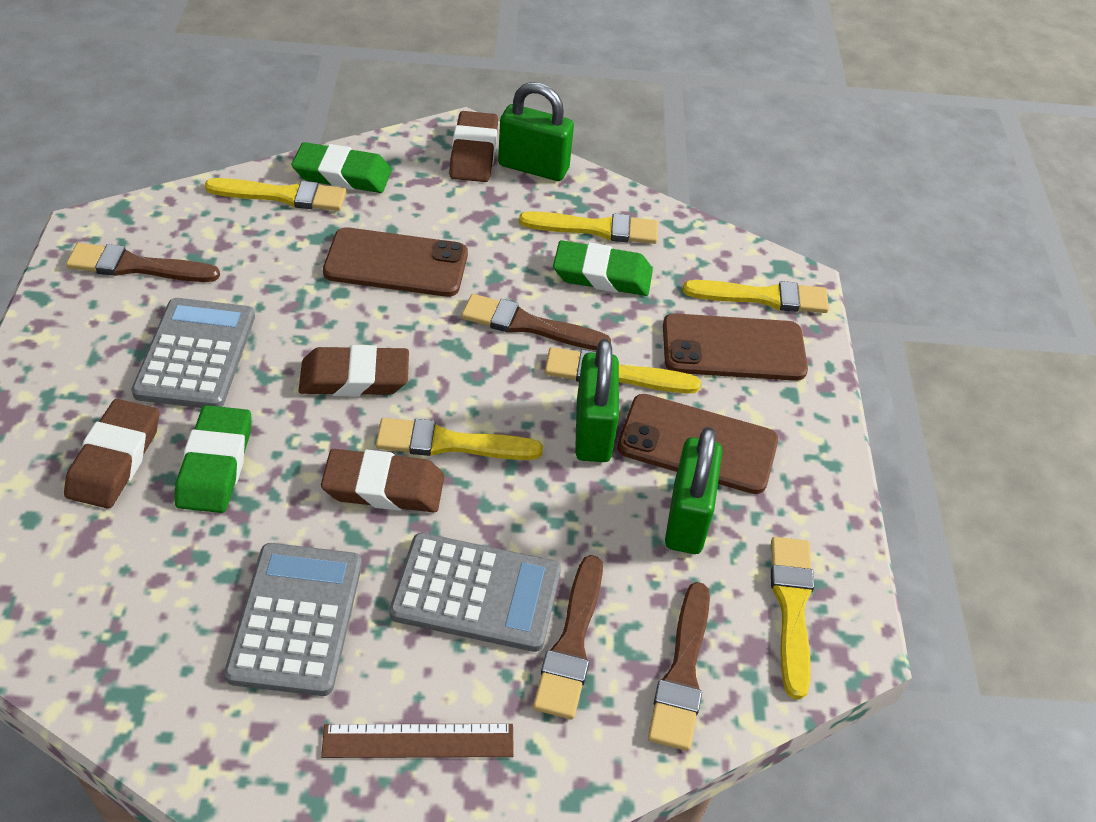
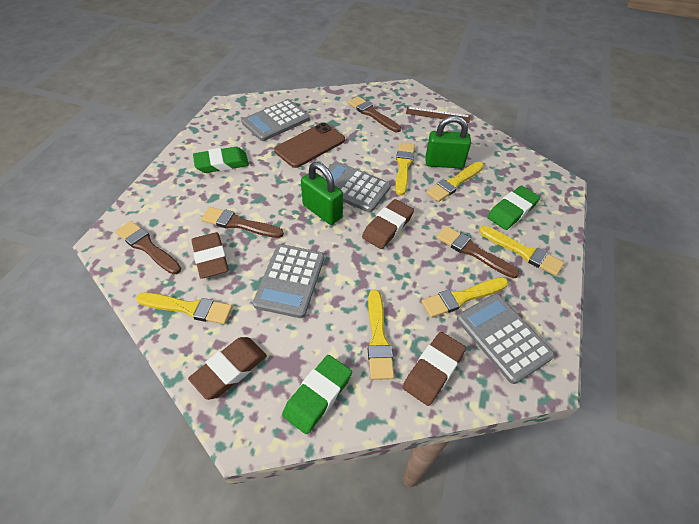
brown phone: [323,227,468,297] [617,394,778,494] [663,313,808,381] = 3 -> [274,123,345,168] = 1
green padlock: [498,82,574,181] [575,339,619,462] [665,427,722,554] = 3 -> [301,162,343,225] [425,116,471,169] = 2
grey calculator: [131,298,255,408] [224,543,362,696] [389,533,561,652] = 3 -> [242,99,310,141] [253,244,324,318] [321,161,391,213] [457,294,555,384] = 4

